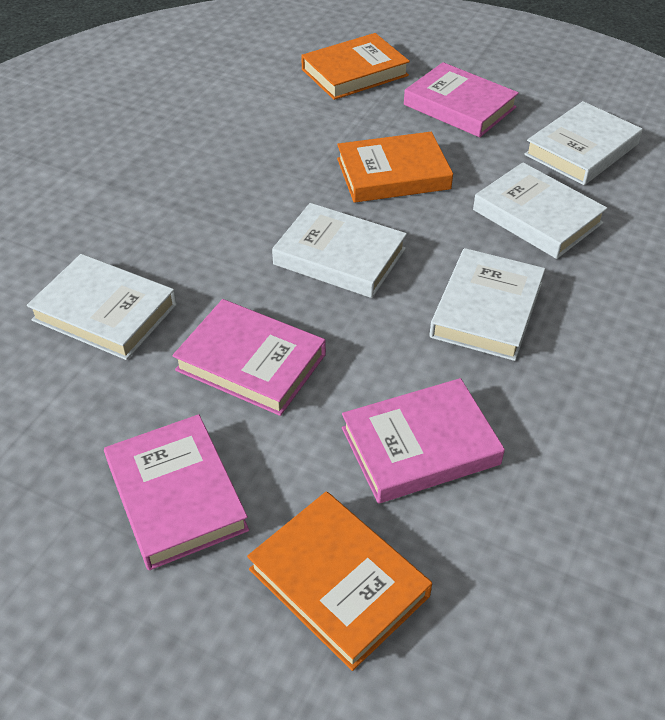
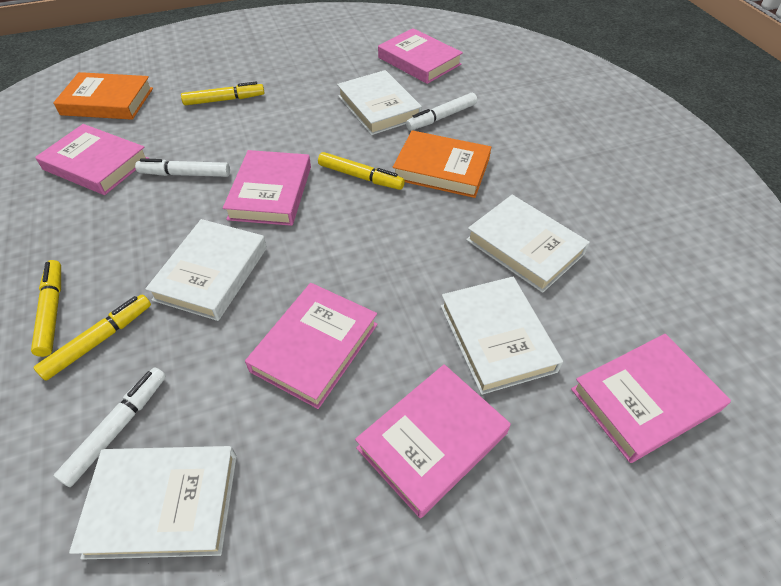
orange book: [247,491,432,671] [301,33,410,100] [337,132,453,203] = 3 -> [53,72,153,120] [393,130,491,198] = 2
pink book: [104,414,249,570] [172,299,326,416] [342,378,505,504] [404,62,519,137] = 4 -> [35,124,149,195] [223,150,311,226] [245,283,378,409] [355,364,511,518] [378,28,463,84] [571,334,731,463] = 6
white marker: none = 0 -> [54,367,166,487] [135,158,230,177] [406,93,477,131] = 3
yellow marker: none = 0 -> [31,260,61,357] [33,294,151,381] [181,82,265,105] [318,152,405,190] = 4

